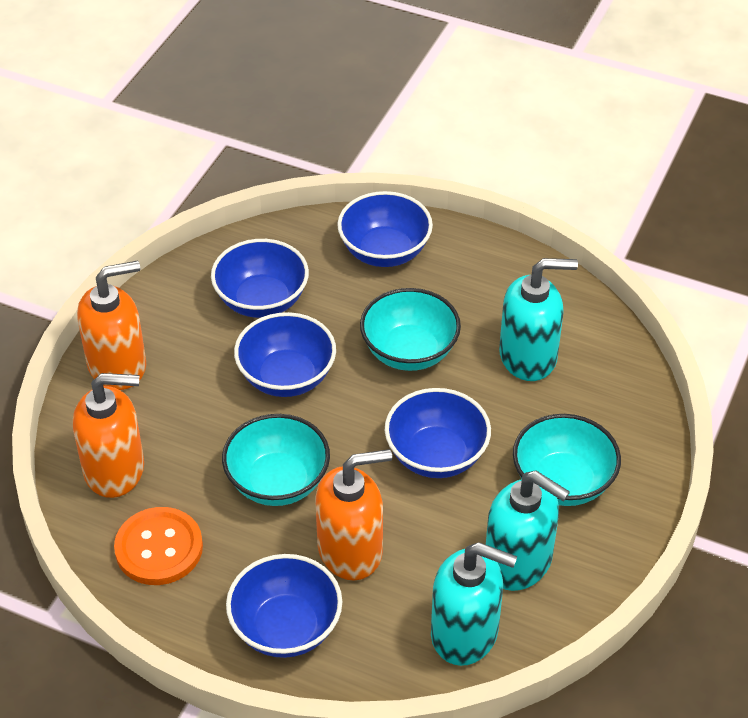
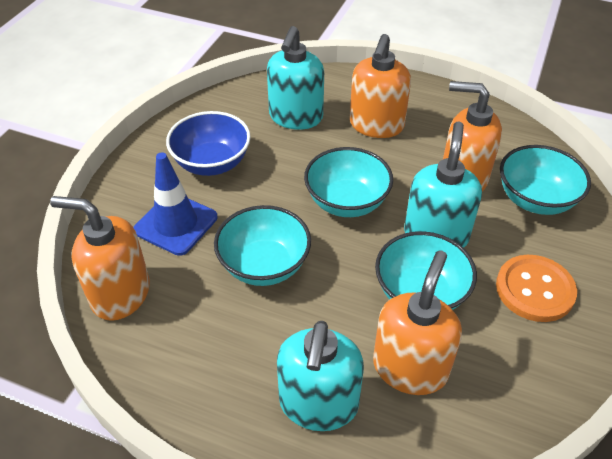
blue bowl: [211,239,309,318] [226,554,342,658] [234,312,336,397] [337,191,433,267] [385,388,491,478] = 5 -> [166,111,251,176] = 1
blue traffic cone: none = 0 -> [133,152,218,256] = 1
orange soap dispenser: [73,373,144,498] [77,261,146,390] [316,449,392,581] = 3 -> [50,196,150,321] [350,34,411,138] [373,250,462,395] [443,81,502,192] = 4
turquoise bowl: [222,414,330,506] [360,288,461,371] [513,414,621,506] = 3 -> [214,205,311,286] [304,147,393,217] [375,231,477,310] [500,145,591,215] = 4

